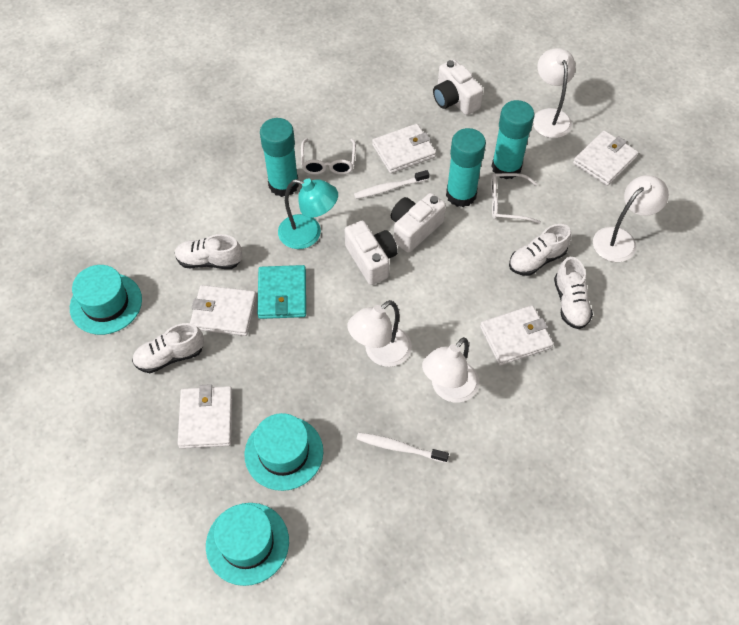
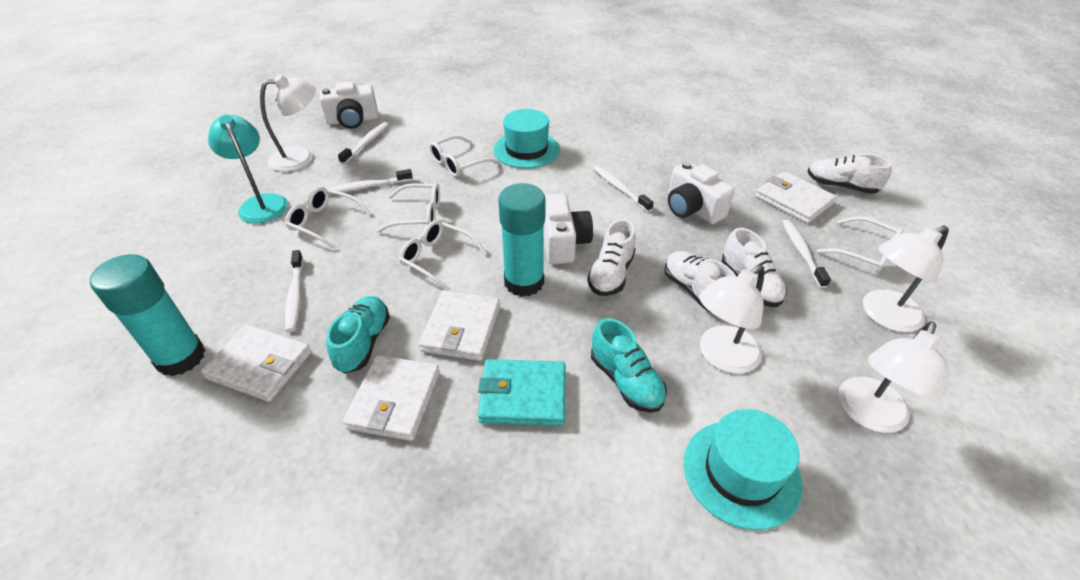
turquoise glue stick: [260,118,299,197] [446,128,486,207] [491,100,534,179] = 3 -> [90,254,205,376] [498,183,546,297] = 2
turquoise hat: [70,265,142,335] [206,503,289,586] [244,413,323,491] = 3 -> [493,109,560,168] [684,409,803,530] = 2
turquoise shoe: none = 0 -> [326,296,390,374] [591,318,667,413] = 2
white glasses: [301,138,356,175] [491,173,541,224] = 2 -> [285,187,371,249] [376,183,440,233] [399,220,487,291] [429,135,499,177] [817,216,903,273] = 5
white toothbrush: [354,170,430,199] [356,433,449,463] = 2 -> [285,250,303,332] [328,169,413,194] [338,122,389,164] [593,165,654,212] [782,220,831,288] = 5
white wallet: [178,384,233,449] [190,285,257,336] [372,124,436,174] [480,305,554,366] [573,131,638,186] = 5 -> [201,325,311,402] [343,355,440,441] [419,290,500,361] [756,171,836,223] = 4

